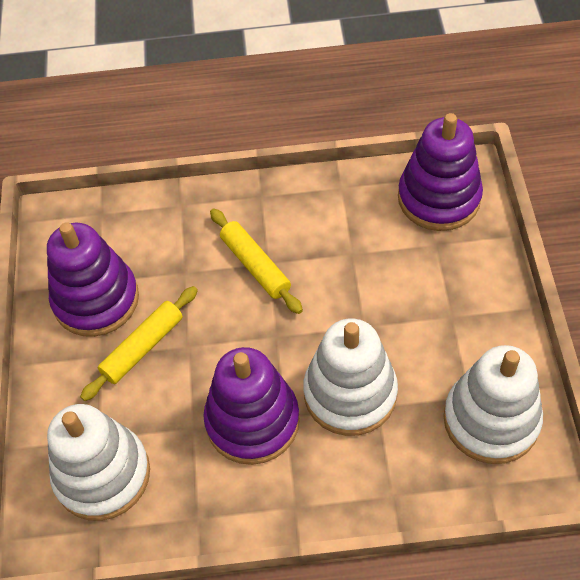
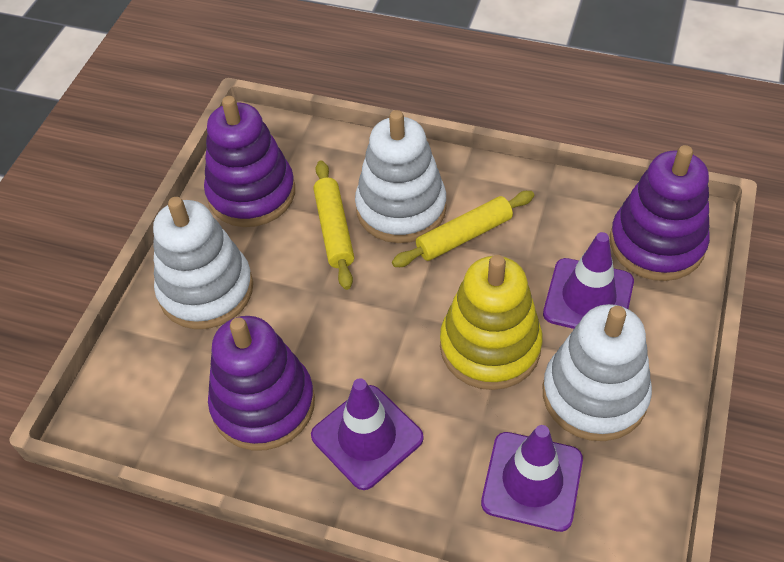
purple traffic cone: none = 0 -> [311,378,424,490] [481,425,583,532] [543,232,634,329] = 3
yellow stacking toy: none = 0 -> [440,255,543,390] = 1

